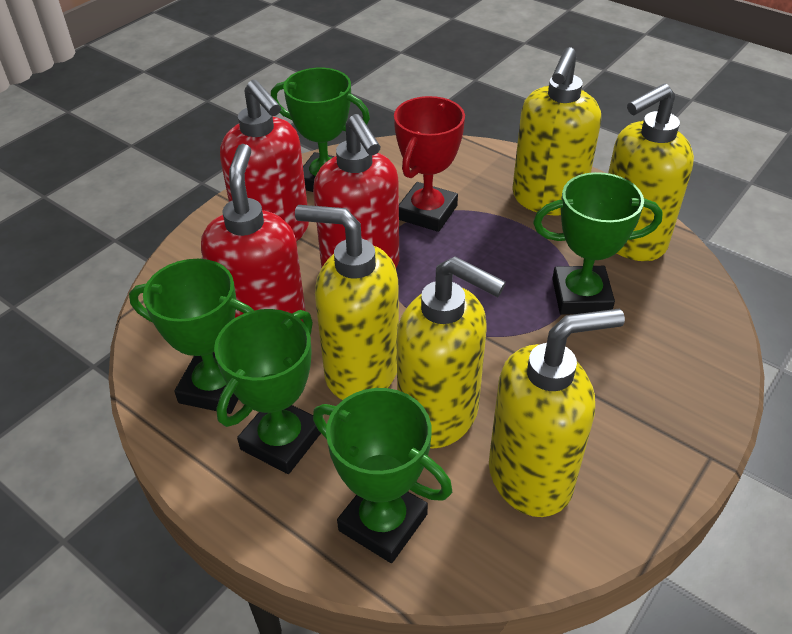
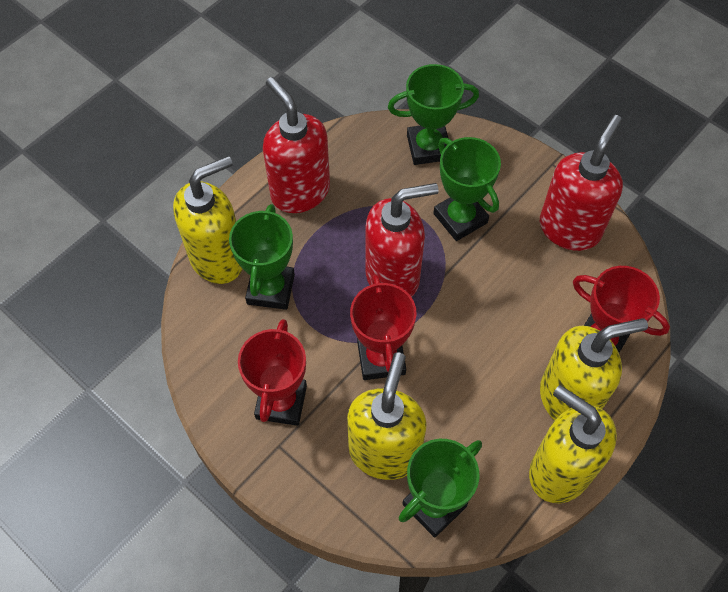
green trophy: [129,259,254,414] [214,309,321,474] [271,68,370,192] [313,388,452,563] [533,172,663,315] = 5 -> [229,204,295,310] [388,64,479,165] [399,439,482,538] [433,137,501,241] = 4
red trophy: [394,96,465,232] = 1 -> [238,319,307,426] [350,274,417,380] [573,266,670,353] = 3
yellow soap dispenser: [295,205,399,400] [396,256,506,449] [489,309,625,517] [512,47,601,216] [608,83,694,261] = 5 -> [173,156,242,284] [347,352,427,480] [529,385,617,503] [540,318,648,420] = 4

